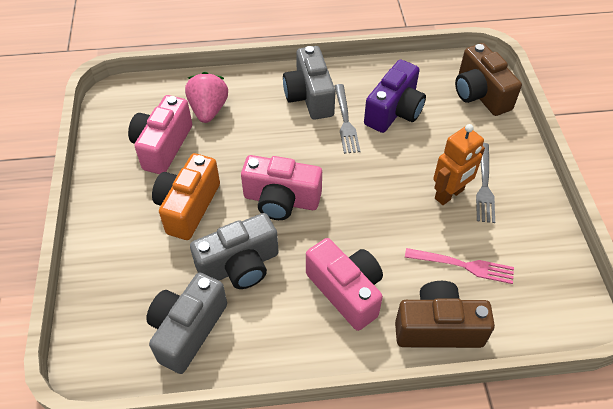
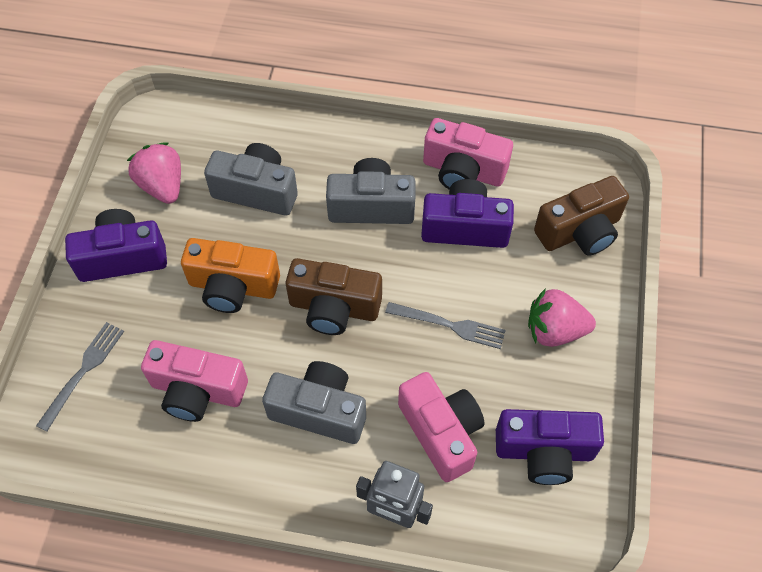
grey robot: none = 0 -> [356,461,433,528] = 1
orange robot: [433,124,485,205] = 1 -> none = 0
pink fork: [405,248,514,284] = 1 -> none = 0
pink strawberry: [185,72,228,123] = 1 -> [127,142,181,204] [528,288,596,347] = 2
purple camera: [364,60,426,133] = 1 -> [65,209,167,282] [421,179,514,248] [496,409,604,485] = 3

